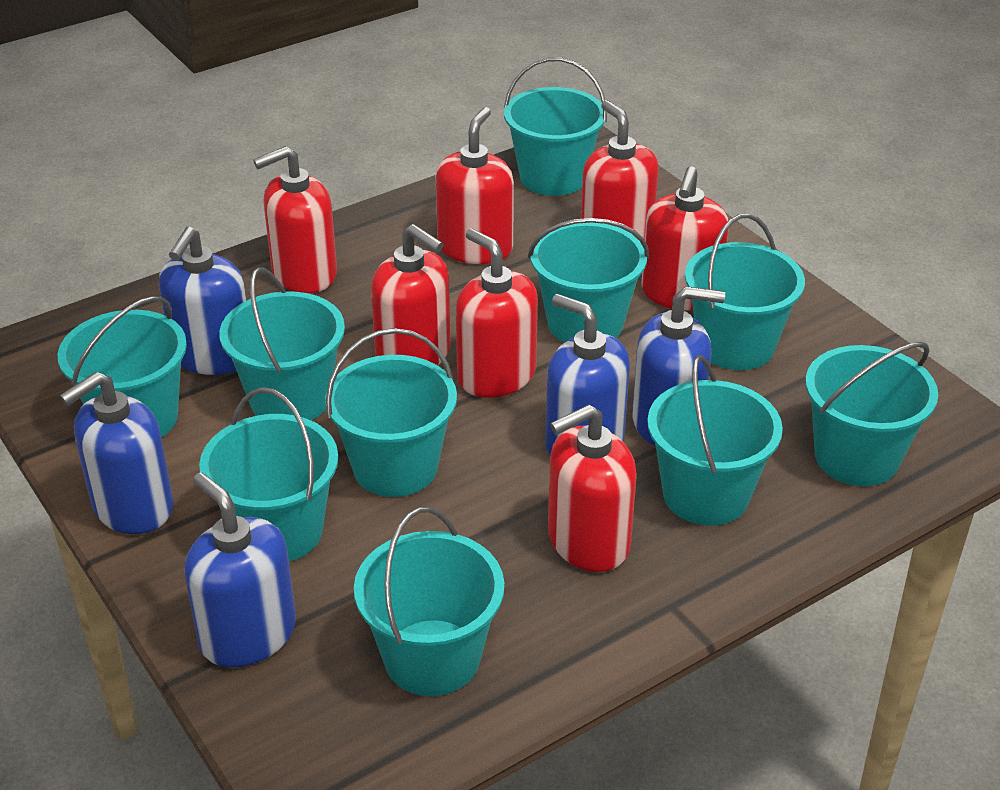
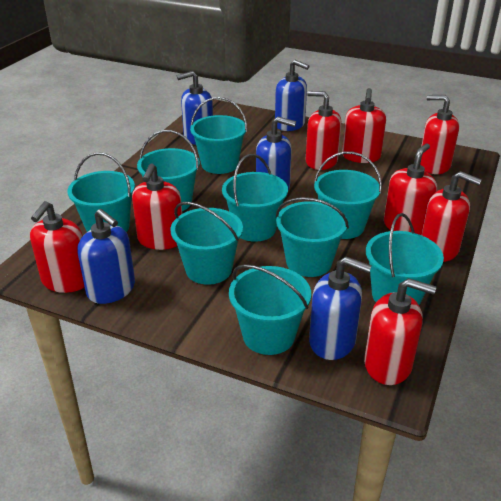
red soap dispenser: [253,146,337,293] [371,224,451,365] [436,107,514,264] [456,228,538,398] [548,404,637,572] [581,100,659,240] [641,167,729,310] = 7 -> [30,201,84,293] [132,163,182,250] [306,91,342,170] [342,88,386,163] [364,278,436,385] [384,143,437,235] [420,95,459,174] [422,171,482,262] = 8
turquoise bucket: [58,296,187,437] [199,387,338,562] [219,267,345,420] [325,328,457,497] [354,507,504,696] [504,57,607,196] [528,218,649,342] [647,355,783,525] [685,214,805,370] [805,342,938,486] = 10 -> [68,152,135,232] [137,130,200,211] [170,202,243,285] [190,97,247,174] [222,154,288,242] [229,265,311,355] [276,197,349,277] [314,151,382,239] [366,213,444,305] = 9

